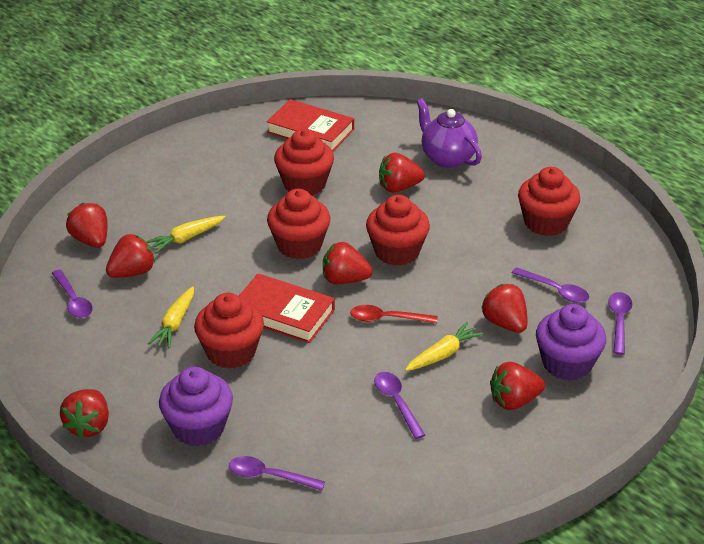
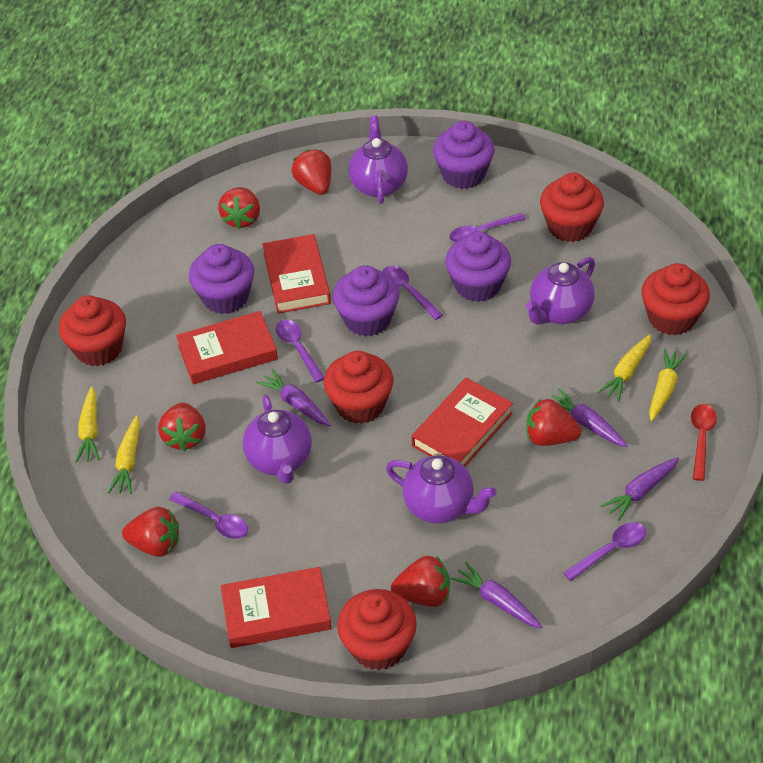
purple carrot: none = 0 -> [256,369,330,426] [451,561,542,629] [551,388,628,447] [601,457,679,521] = 4
purple cupcake: [159,367,233,446] [536,304,606,381] = 2 -> [189,244,254,314] [333,265,399,337] [433,121,494,189] [445,231,511,302] = 4
purple teapot: [416,98,482,168] = 1 -> [243,395,312,484] [349,116,408,204] [386,455,497,524] [525,257,595,325] = 4
red book: [239,273,335,343] [267,99,354,152] = 2 -> [176,311,278,384] [221,567,332,648] [263,234,331,314] [411,378,513,467] = 4
red strawberry: [60,389,109,439] [66,203,108,248] [106,234,155,278] [323,242,373,284] [379,153,425,193] [481,284,528,333] [490,362,545,410] = 7 -> [122,507,179,557] [158,403,206,452] [218,187,260,229] [291,150,331,195] [391,556,450,607] [527,399,581,446] = 6
yellow carrot: [146,216,225,253] [148,286,194,348] [405,322,483,371] = 3 -> [75,386,100,463] [108,416,140,494] [597,334,651,402] [649,348,687,422] = 4

